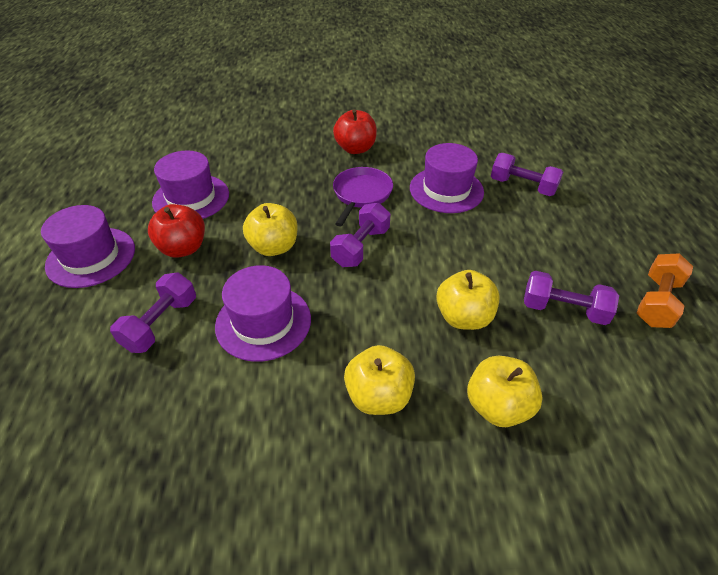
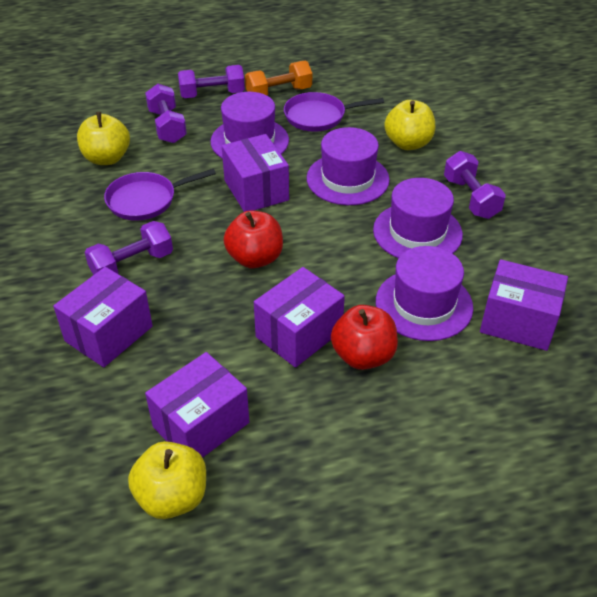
purple box: none = 0 -> [53,267,153,367] [145,352,249,458] [222,134,289,212] [254,267,345,368] [480,259,568,351] = 5
purple pan: [333,167,393,227] = 1 -> [104,169,216,221] [284,92,384,132] = 2
yellow apple: [243,203,298,256] [344,345,415,415] [436,270,500,330] [467,356,543,427] = 4 -> [77,112,130,165] [128,441,206,519] [384,100,435,150] = 3

